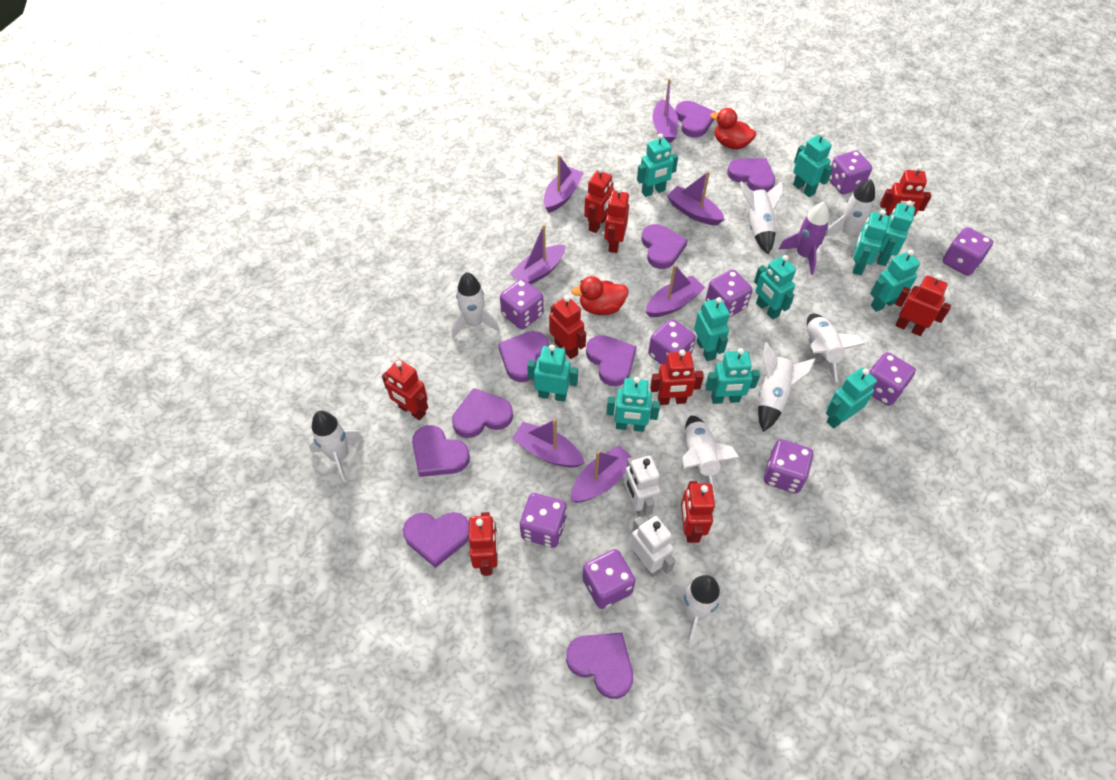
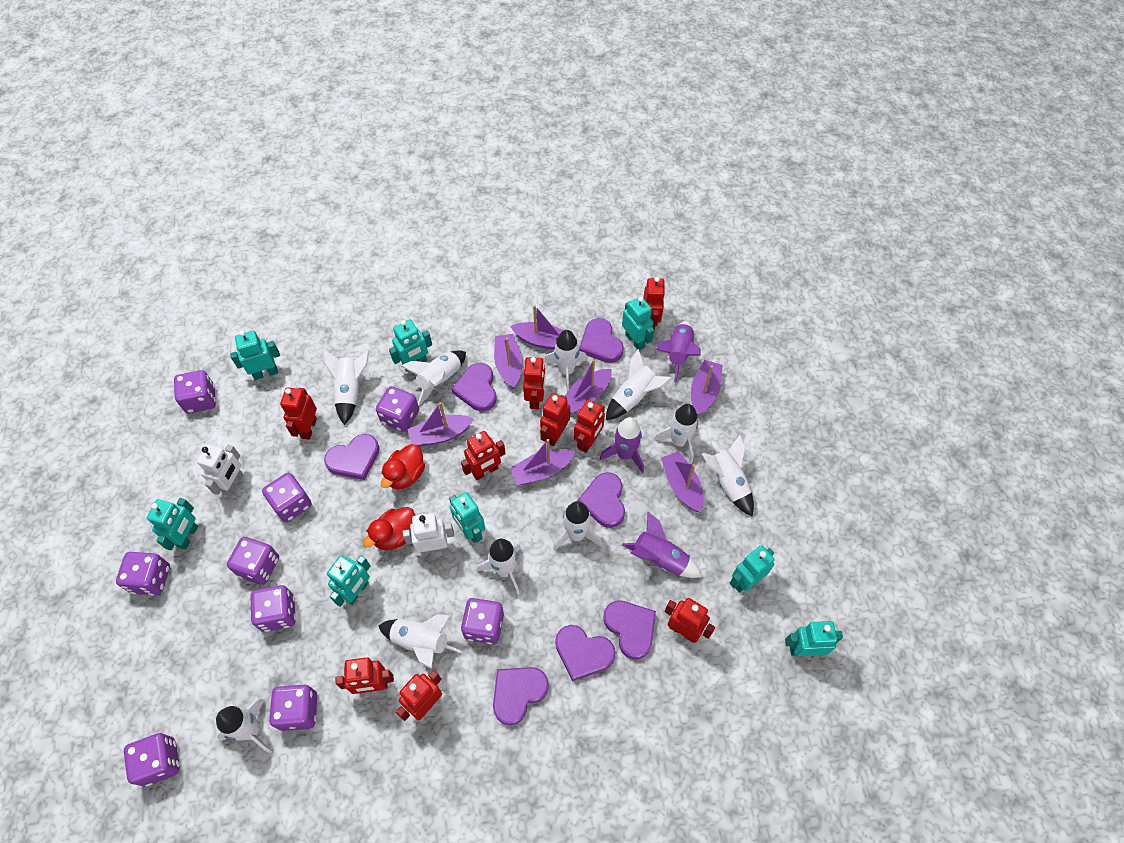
purple heart: [403,512,469,568] [412,425,470,477] [452,388,513,438] [498,331,549,382] [566,633,633,699] [586,335,637,386] [642,224,688,269] [675,101,715,138] [727,158,775,192] = 9 -> [324,434,379,480] [452,363,497,411] [493,667,549,726] [555,625,615,681] [578,472,625,528] [579,318,624,363] [603,600,656,659] = 7
purple rocket: [779,202,829,275] = 1 -> [600,417,644,473] [622,512,702,578] [655,321,700,382] = 3
turquoise robot: [527,345,578,402] [606,377,660,432] [637,134,678,197] [694,297,730,361] [705,348,760,404] [754,255,796,320] [793,132,833,197] [826,368,877,428] [853,210,889,275] [870,250,920,312] [877,201,915,266] = 11 -> [147,498,198,550] [230,330,280,380] [327,555,370,607] [389,319,432,371] [449,492,485,543] [622,296,654,350] [729,545,775,593] [785,621,843,656] = 8
white rocket: [309,411,363,482] [452,272,500,338] [669,575,727,646] [682,416,740,496] [740,181,783,254] [758,342,816,432] [807,314,865,382] [825,179,875,237] = 8 -> [216,698,272,753] [323,349,369,425] [378,614,462,669] [400,350,466,405] [477,539,521,595] [544,330,587,392] [553,501,602,551] [606,349,672,420] [653,404,698,463] [702,435,754,516] = 10

